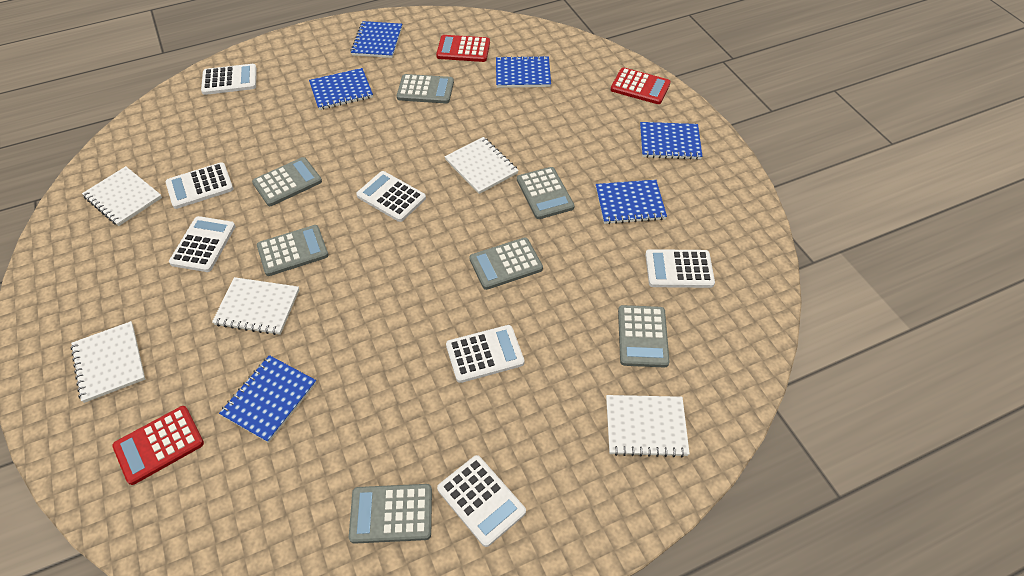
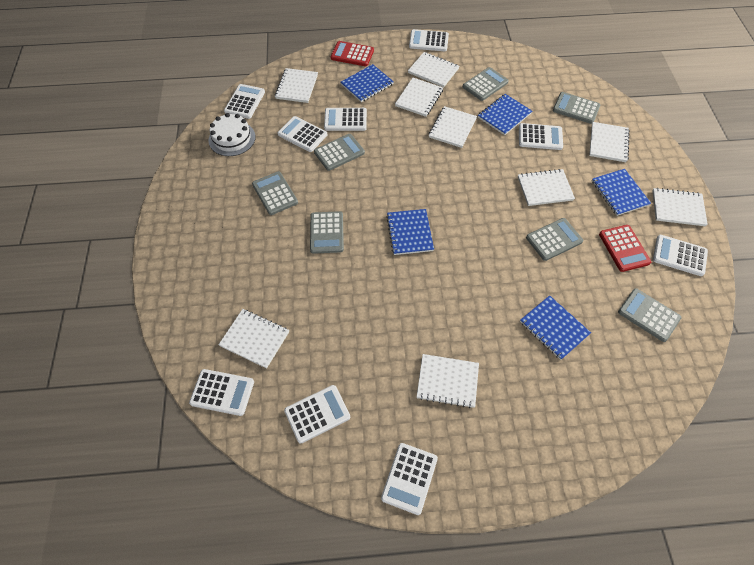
blue notebook: [219,355,316,443] [309,68,373,110] [350,21,402,58] [496,56,551,88] [596,180,667,224] [640,122,702,160] = 6 -> [341,64,394,102] [386,209,434,255] [478,94,532,135] [520,295,591,360] [592,169,651,216] = 5
red calculator: [112,406,204,485] [436,35,490,62] [611,68,671,104] = 3 -> [331,41,374,66] [599,225,651,272] = 2
white cake: none = 0 -> [208,113,255,156] = 1
white calculator: [166,162,233,209] [169,216,236,272] [201,64,257,95] [356,171,426,222] [437,455,526,547] [446,325,524,383] [645,249,715,288] = 7 -> [189,369,254,416] [224,84,265,119] [278,116,327,152] [284,385,350,444] [324,108,367,131] [381,443,438,515] [409,29,449,51] [519,123,563,150] [653,235,708,276] = 9
white notebook: [70,321,145,403] [82,166,162,226] [212,277,299,335] [445,137,519,194] [606,395,690,457] = 5 -> [218,309,289,369] [275,68,318,103] [395,78,443,117] [408,52,460,87] [417,354,479,408] [429,106,477,148] [518,169,575,206] [589,122,630,162] [652,188,708,226] = 9

